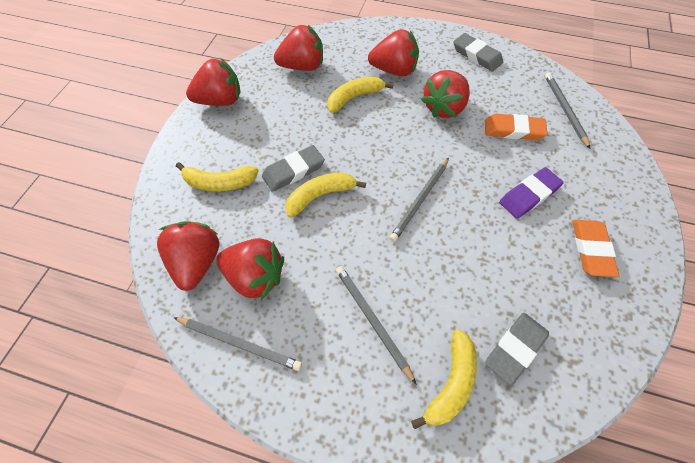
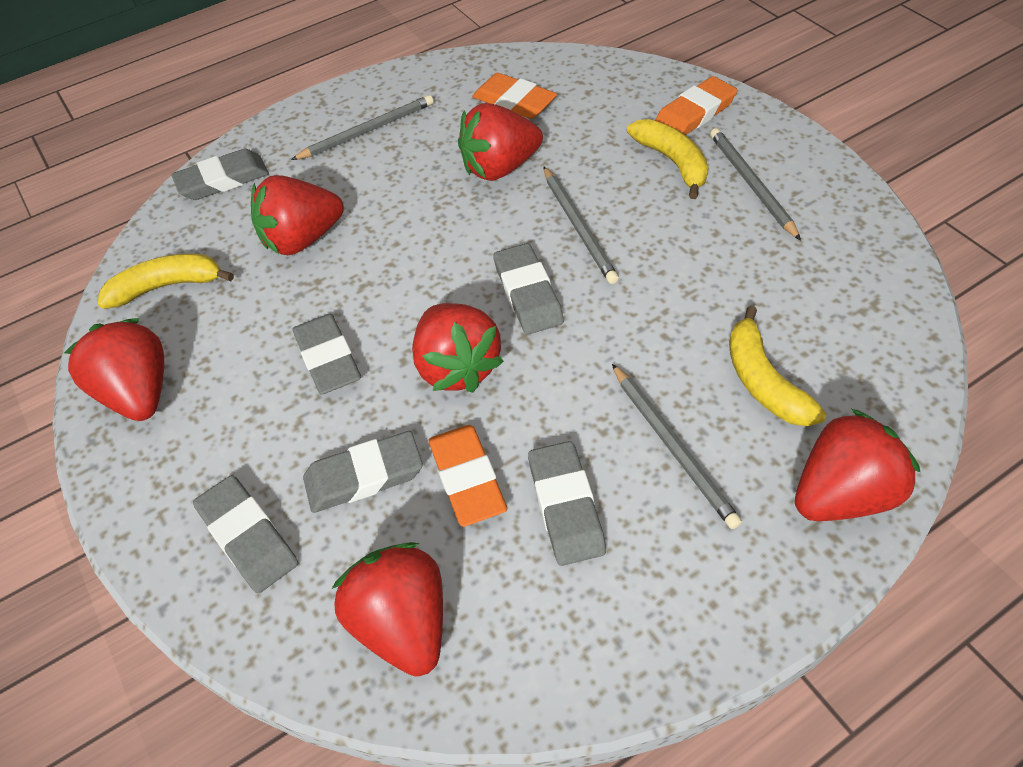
grey eraser: [262,145,325,192] [453,33,503,72] [485,313,549,386] = 3 -> [171,149,269,200] [193,475,298,593] [292,314,361,395] [303,431,423,513] [493,243,564,335] [528,441,606,566] = 6
orange eraser: [485,114,548,140] [572,220,619,277] = 2 -> [428,425,507,527] [472,73,557,119] [655,76,737,135] = 3
purple eraser: [499,167,564,219] = 1 -> none = 0
yellow banana: [176,162,259,192] [285,173,366,218] [327,76,394,113] [411,329,477,429] = 4 -> [97,254,234,309] [627,119,708,199] [729,306,826,426] = 3

